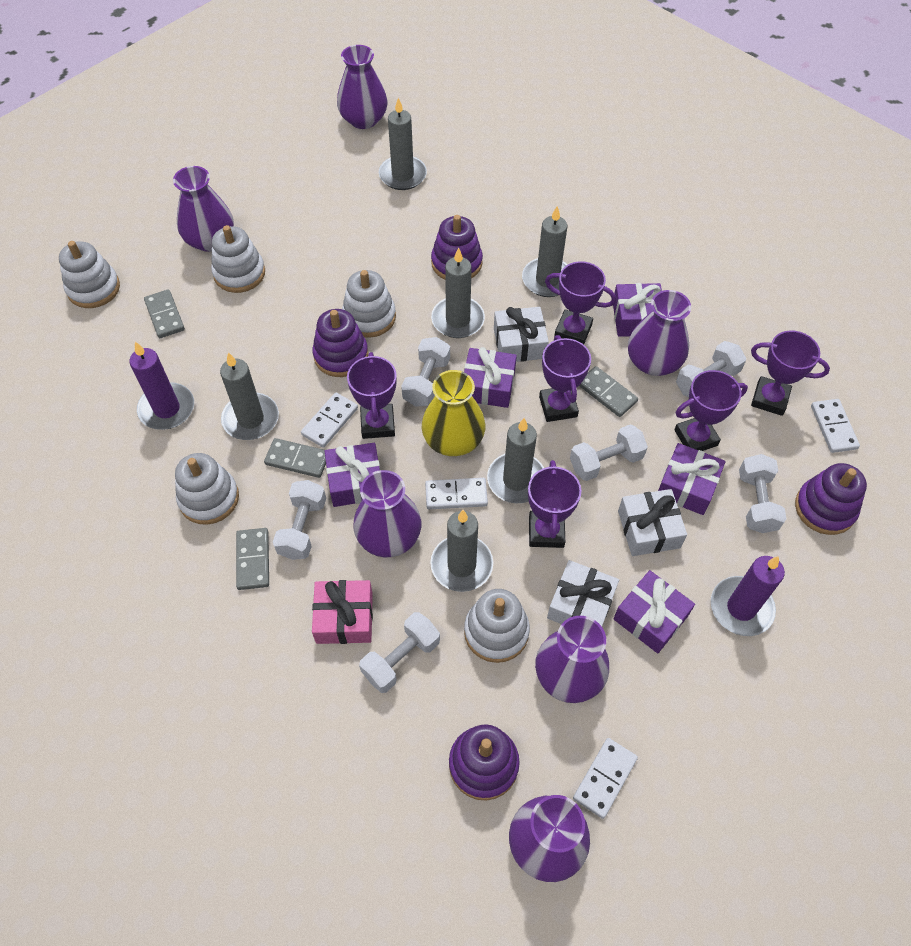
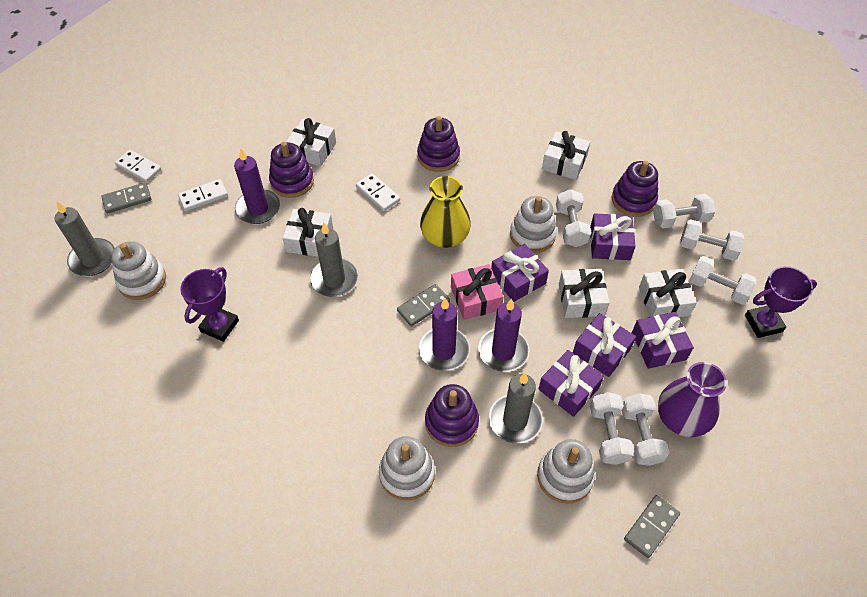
grey candle: [220,352,279,440] [379,98,427,190] [430,510,493,592] [431,248,485,338] [487,418,544,503] [522,206,568,297] = 6 -> [55,201,115,276] [310,222,358,297] [489,373,543,444] = 3
grey domino: [144,289,185,338] [236,528,269,590] [264,438,326,478] [579,366,638,417] = 4 -> [101,183,151,214] [397,284,450,327] [624,495,680,558] = 3
purple candle: [130,342,194,430] [711,556,785,636] = 2 -> [234,148,280,224] [419,298,470,371] [478,298,529,372] = 3
purple trophy: [347,352,397,439] [528,460,581,548] [539,335,591,422] [545,261,616,344] [674,370,748,451] [751,330,830,416] = 6 -> [180,267,239,342] [745,266,817,338] = 2
purple vase: [173,166,234,252] [337,45,387,129] [353,470,421,557] [509,795,590,882] [535,616,609,703] [628,290,691,376] = 6 -> [658,362,727,437] = 1
white domino: [301,393,358,448] [425,478,488,509] [573,738,638,819] [811,399,860,453] = 4 -> [115,150,162,183] [178,179,228,211] [356,173,400,211] = 3
white gift: [494,307,549,362] [547,560,619,626] [618,489,687,556] = 3 -> [282,208,333,257] [286,118,336,166] [542,131,590,180] [559,269,609,318] [639,269,697,317] = 5
white stacking toy: [59,241,120,308] [175,453,239,525] [211,225,265,293] [342,270,396,338] [464,589,530,663] = 5 -> [111,241,166,300] [379,436,435,501] [510,196,557,253] [537,439,595,504] = 4

